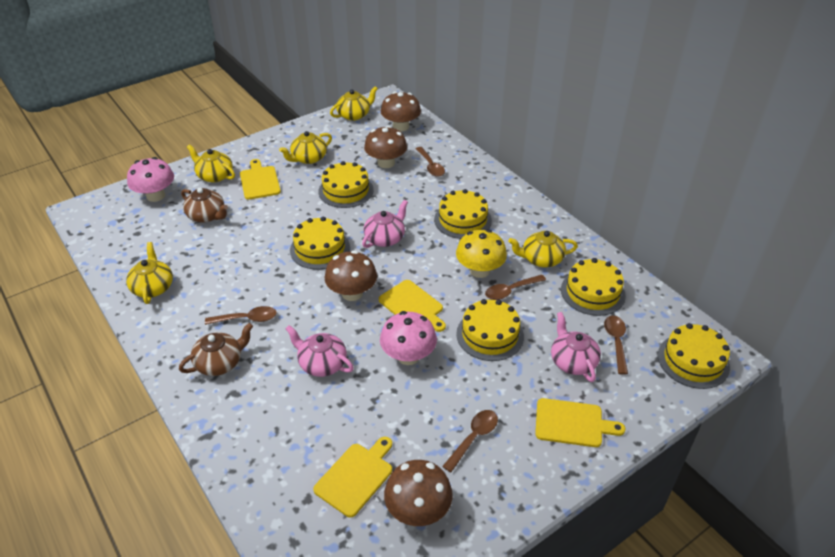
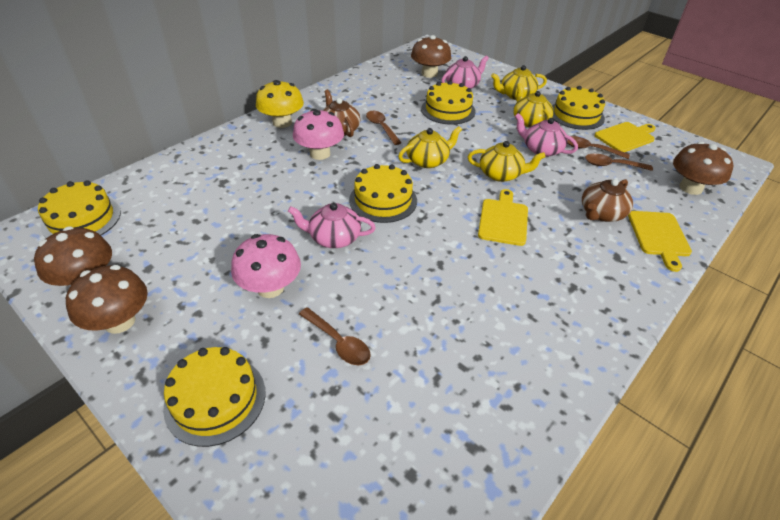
brown spoon: [205,306,277,325] [416,147,445,177] [442,410,498,472] [485,275,546,300] [604,316,628,375] = 5 -> [299,307,371,365] [366,111,402,145] [567,136,630,159] [585,154,653,171] = 4
yellow cake: [290,217,350,269] [319,161,374,208] [434,189,492,239] [456,299,524,361] [561,258,626,316] [658,323,730,389] = 6 -> [38,180,121,238] [163,347,266,447] [349,164,417,223] [421,81,476,125] [552,86,605,130] = 5
yellow cutting board: [240,159,281,200] [313,437,392,517] [379,280,446,332] [535,398,625,447] = 4 -> [478,189,528,246] [594,122,656,152] [628,211,692,272] = 3
yellow teapot: [126,242,173,304] [187,145,235,183] [279,131,332,164] [330,86,378,121] [508,231,578,267] = 5 -> [398,126,462,168] [468,141,546,182] [491,65,547,100] [514,83,554,128] = 4

